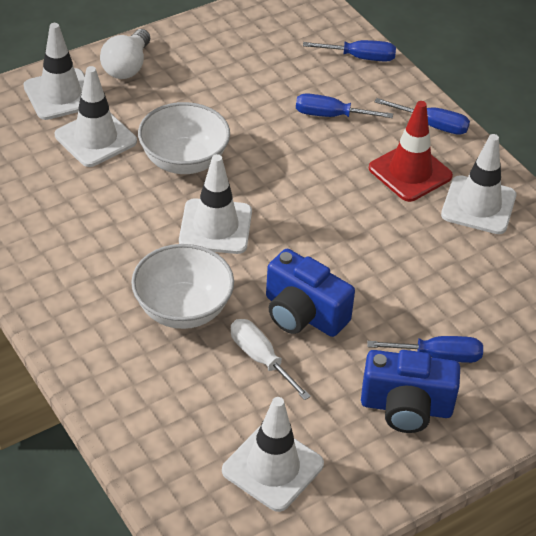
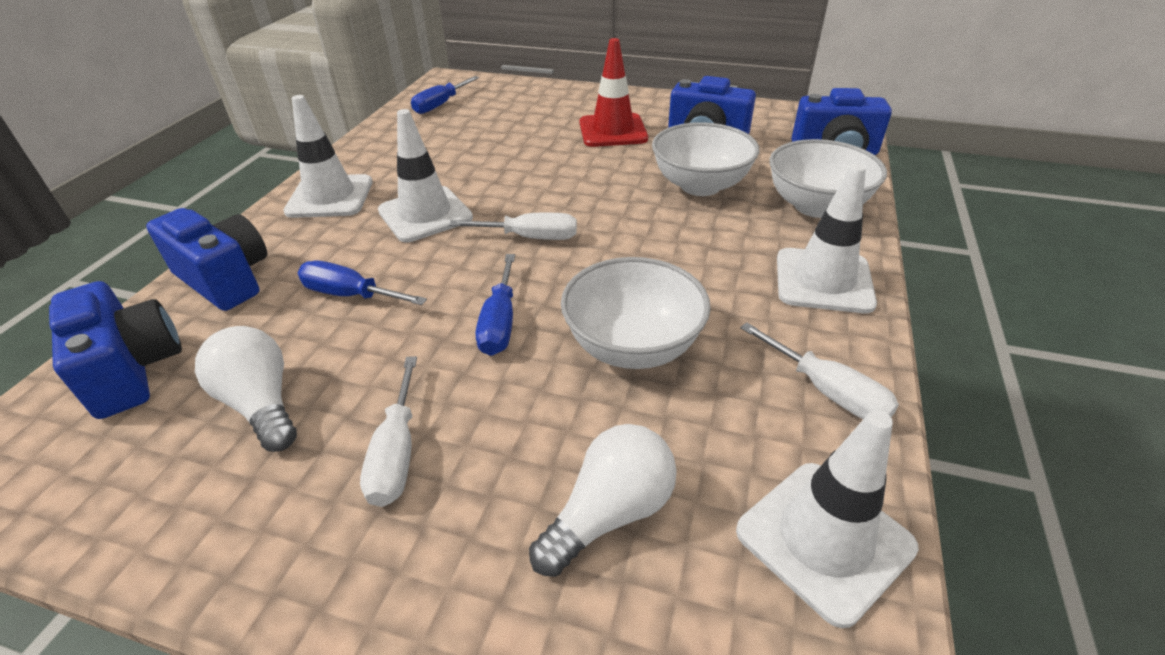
blue camera: [266,249,355,337] [361,350,460,433] = 2 -> [49,281,182,419] [146,208,267,311] [668,76,756,134] [792,88,892,155] = 4
blue screwdriver: [296,93,393,118] [303,40,396,62] [367,336,483,363] [375,98,470,135] = 4 -> [298,261,427,305] [411,76,479,114] [476,254,515,356] = 3
white bowl: [131,244,234,329] [138,102,230,174] = 2 -> [561,257,711,369] [652,122,760,196] [769,139,887,218] = 3
white light bulb: [100,29,150,79] = 1 -> [195,326,297,452] [529,424,677,577] = 2
white screwdriver: [231,319,311,400] = 1 -> [360,356,417,507] [449,213,577,240] [740,322,899,419] = 3
white traffic cone: [24,23,85,120] [55,66,137,167] [179,154,252,254] [222,397,324,512] [441,134,516,234] = 5 -> [283,95,373,218] [378,109,473,242] [736,410,919,628] [777,164,877,313] = 4

